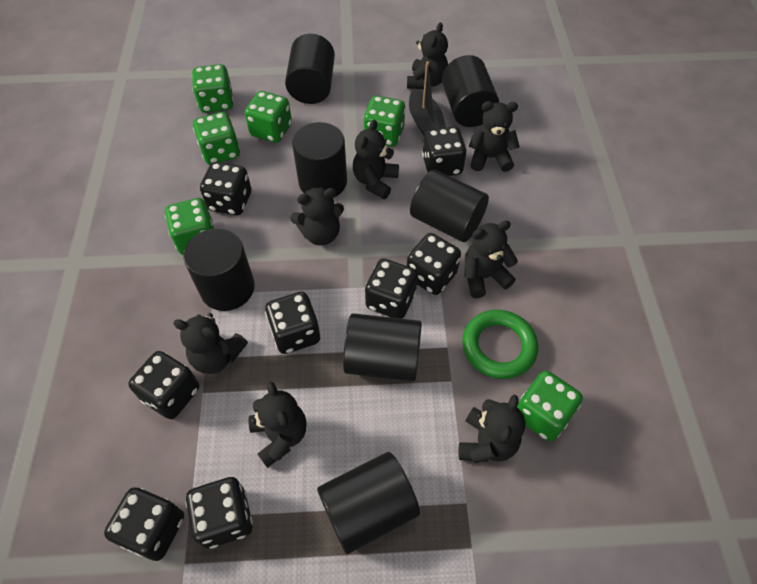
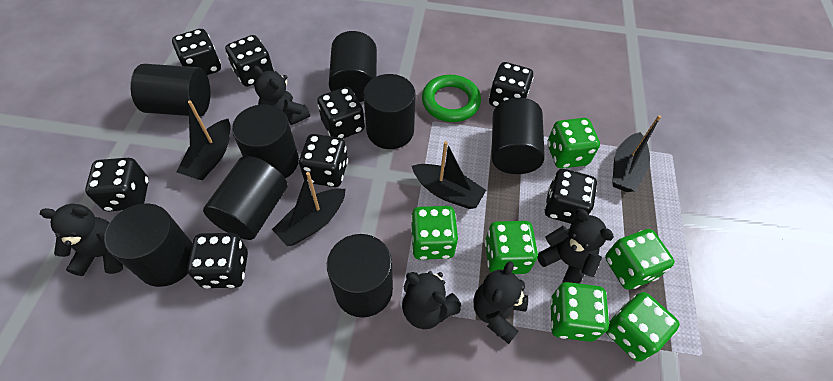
black boat: [409,61,446,135] = 1 -> [176,100,231,180] [272,172,346,246] [412,141,486,209] [612,115,661,192] = 4
black cylinder: [183,228,255,311] [285,34,335,104] [292,122,347,197] [317,452,420,554] [343,313,422,381] [410,169,489,242] [442,55,499,127] = 7 -> [104,203,193,287] [130,64,210,117] [203,156,287,240] [232,104,299,178] [327,234,393,317] [329,31,377,102] [363,74,416,149] [492,98,545,174] = 8
black teddy bear: [173,313,248,374] [249,381,307,468] [290,188,344,245] [353,120,399,199] [407,22,448,89] [458,395,525,463] [464,220,518,298] [469,101,520,172] = 8 -> [40,204,123,276] [253,66,310,125] [402,271,461,329] [474,261,528,344] [537,209,614,284] = 5

